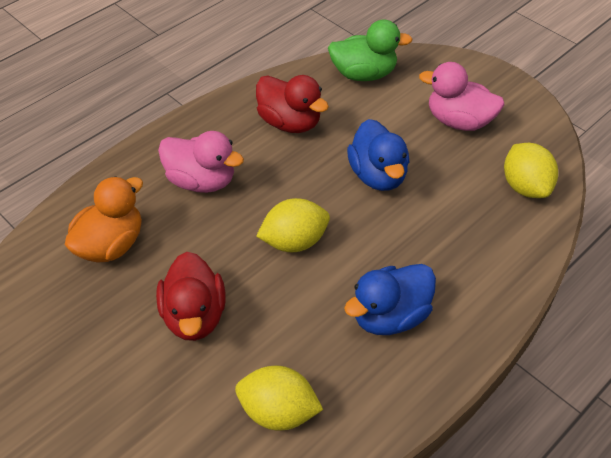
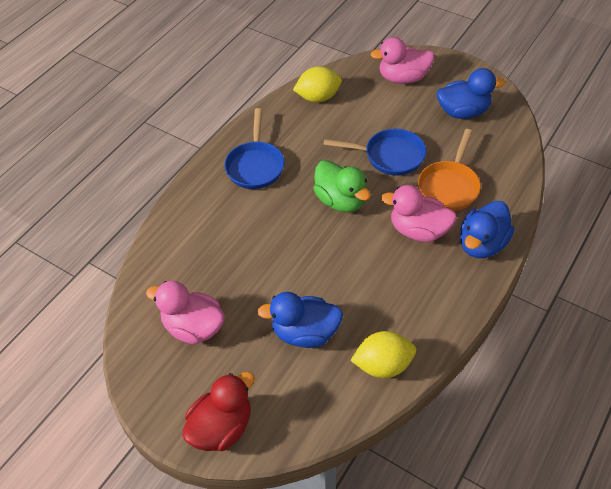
blue duck: [344,264,436,335] [347,119,409,191] = 2 -> [257,292,343,348] [437,68,505,119] [460,201,514,258] = 3
blue pan: none = 0 -> [225,108,284,189] [323,129,426,175] = 2
orange duck: [65,176,143,263] = 1 -> none = 0
orange pan: none = 0 -> [418,129,481,211] = 1
pink duck: [158,131,244,193] [419,62,505,131] = 2 -> [146,281,225,344] [371,37,434,84] [381,185,457,242] = 3
red duck: [156,252,226,341] [256,75,329,133] = 2 -> [182,372,255,451] = 1
yellow lemon: [235,366,323,431] [256,198,330,252] [504,143,558,198] = 3 -> [293,66,342,102] [350,331,416,378] = 2

